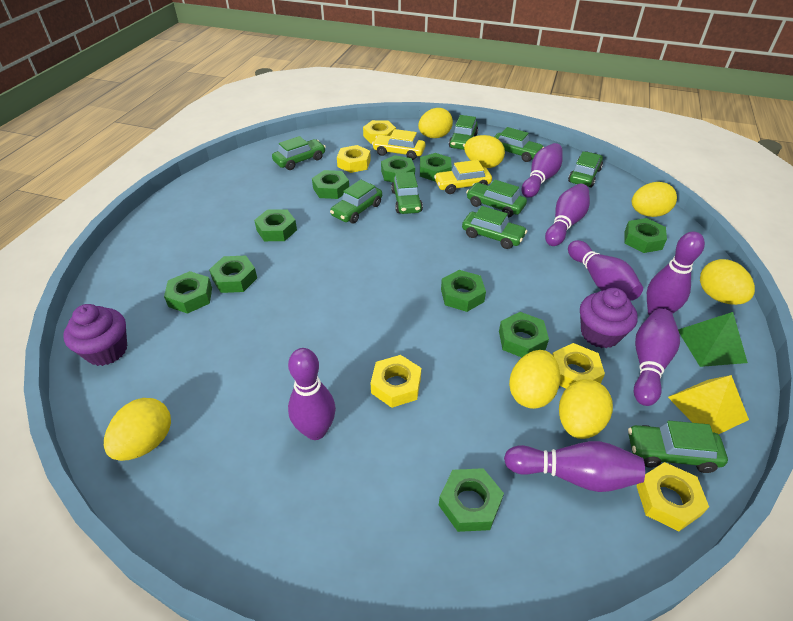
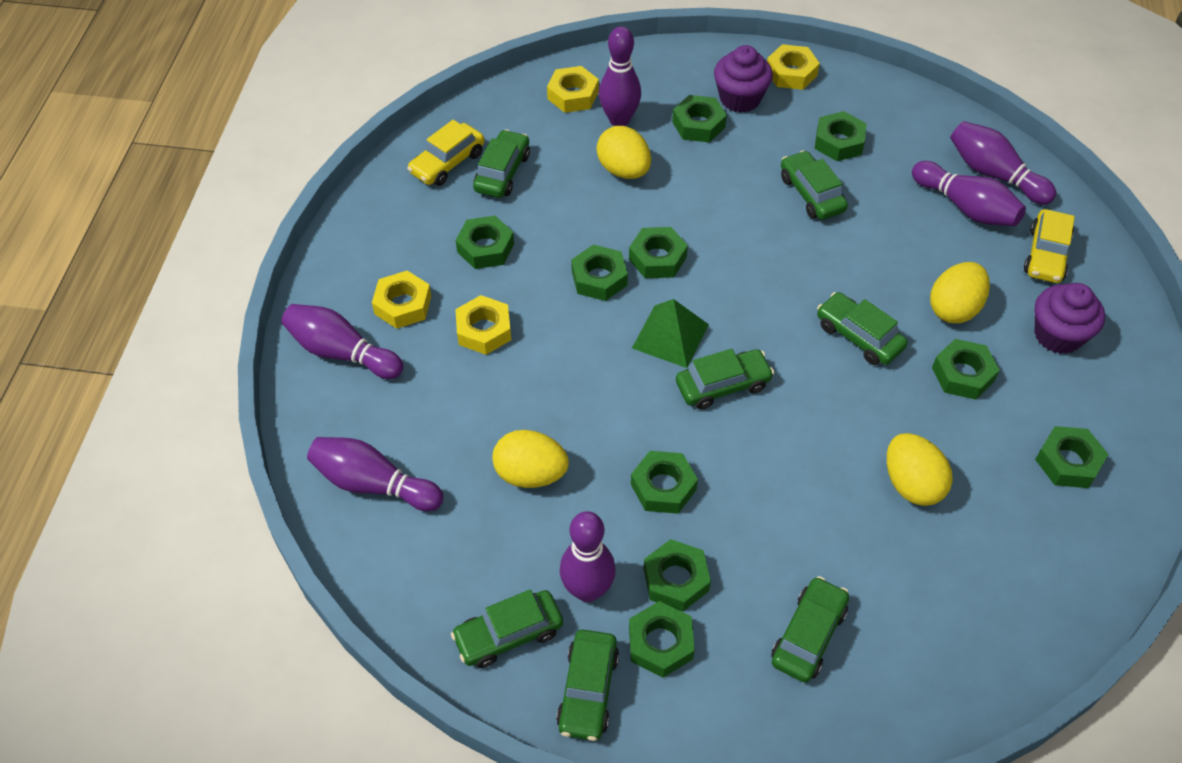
green car: [272,136,326,170] [330,180,382,223] [391,172,423,214] [449,115,478,150] [462,206,527,249] [466,180,527,217] [494,127,544,162] [568,151,603,187] [628,421,728,473] = 9 -> [451,589,563,668] [473,129,530,198] [556,630,619,741] [676,349,774,410] [771,576,849,683] [781,150,848,220] [817,292,908,365] = 7
purple bowling pin: [288,348,336,440] [504,441,645,492] [521,143,563,198] [545,184,590,246] [568,240,643,301] [634,309,680,406] [647,232,705,316] = 7 -> [281,304,404,379] [307,437,444,511] [560,511,616,602] [599,26,641,126] [912,161,1026,226] [950,121,1056,205] = 6
yellow egg: [104,398,171,461] [418,108,453,138] [464,135,505,168] [509,350,561,409] [559,379,613,439] [632,182,677,217] [700,259,755,305] = 7 -> [492,430,569,488] [597,126,651,179] [887,433,953,506] [930,262,990,323] = 4
yellow nut: [337,145,371,173] [363,120,396,144] [371,355,421,408] [552,343,605,388] [636,462,709,531] = 5 -> [372,271,431,329] [455,295,511,355] [547,66,599,113] [767,44,820,90] = 4
yellow pyramid: [668,375,749,434] = 1 -> none = 0

